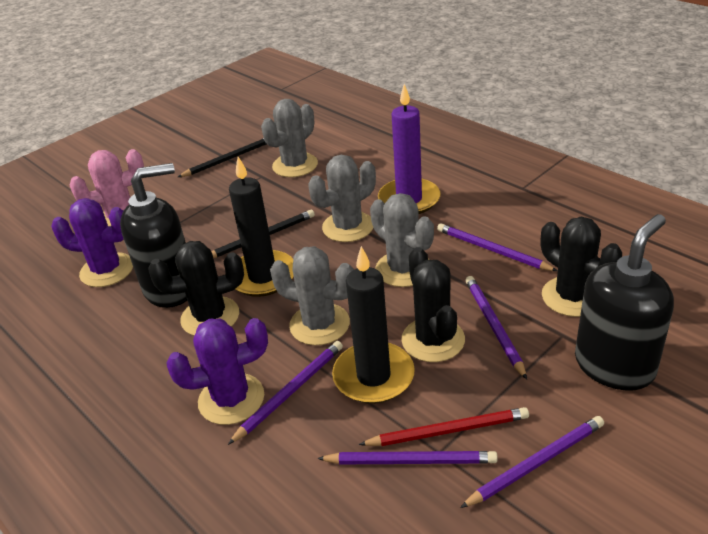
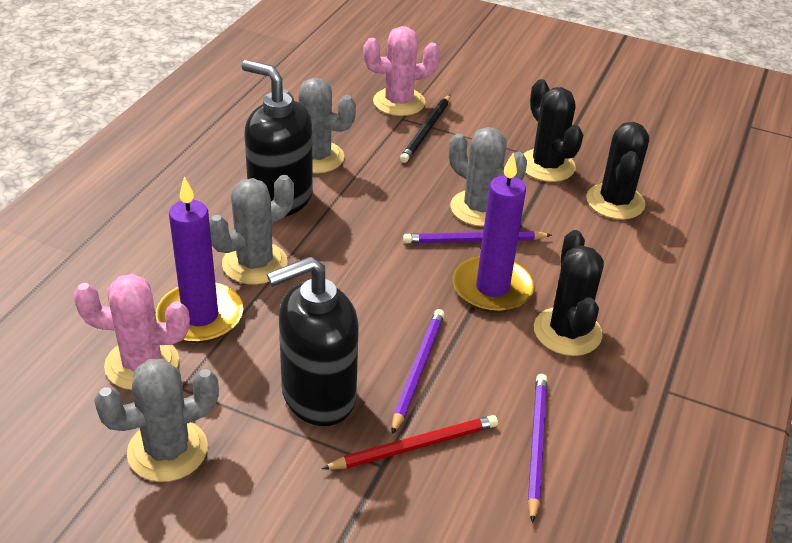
black candle: [229,157,294,297] [332,246,415,404] = 2 -> none = 0
black pencil: [178,138,267,177] [211,210,315,258] = 2 -> [400,95,450,163] = 1
pink cactus: [70,149,144,226] = 1 -> [73,274,190,390] [363,26,440,116] = 2
purple cactus: [51,198,133,287] [167,318,268,425] = 2 -> none = 0
purple candle: [378,84,440,214] = 1 -> [156,176,243,343] [453,153,534,313] = 2
purple pencil: [228,341,343,445] [317,451,498,464] [437,223,558,271] [460,416,604,508] [465,276,527,380] = 5 -> [392,309,444,434] [403,231,552,243] [528,374,547,523] = 3

